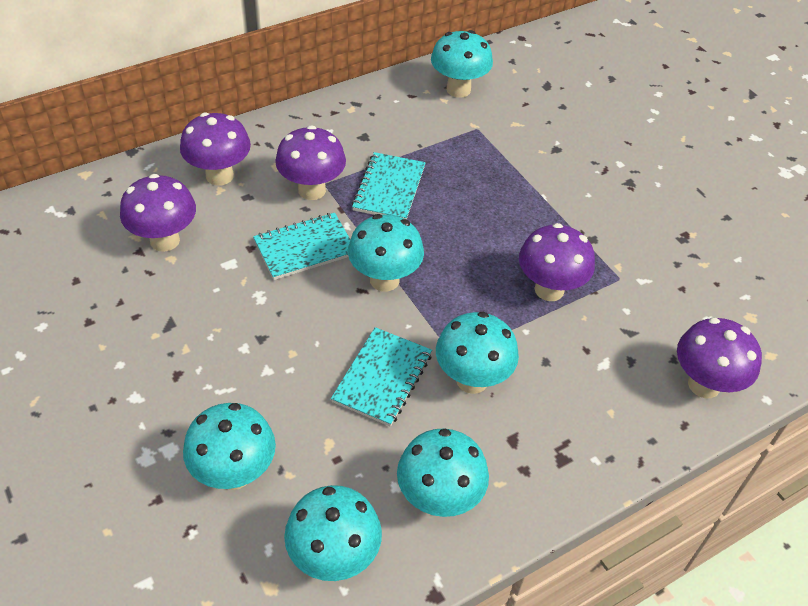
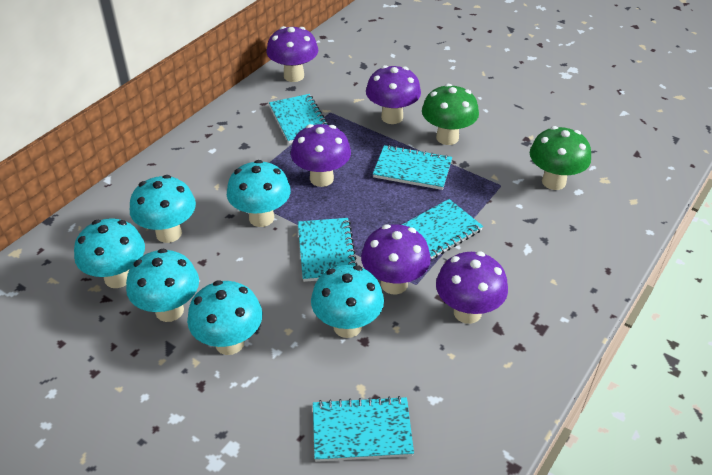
green mushroom: none = 0 -> [422,84,479,145] [530,126,591,190] = 2
turquoise notebook: [253,213,350,280] [331,327,432,427] [352,152,426,220] = 3 -> [269,94,329,144] [298,218,357,282] [313,396,414,462] [373,145,452,190] [402,199,483,260] = 5

